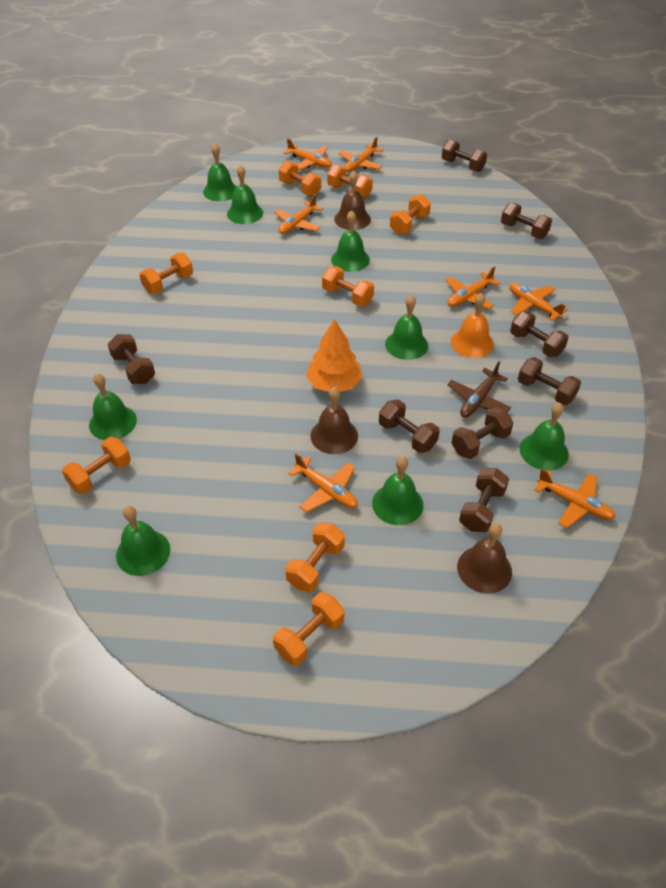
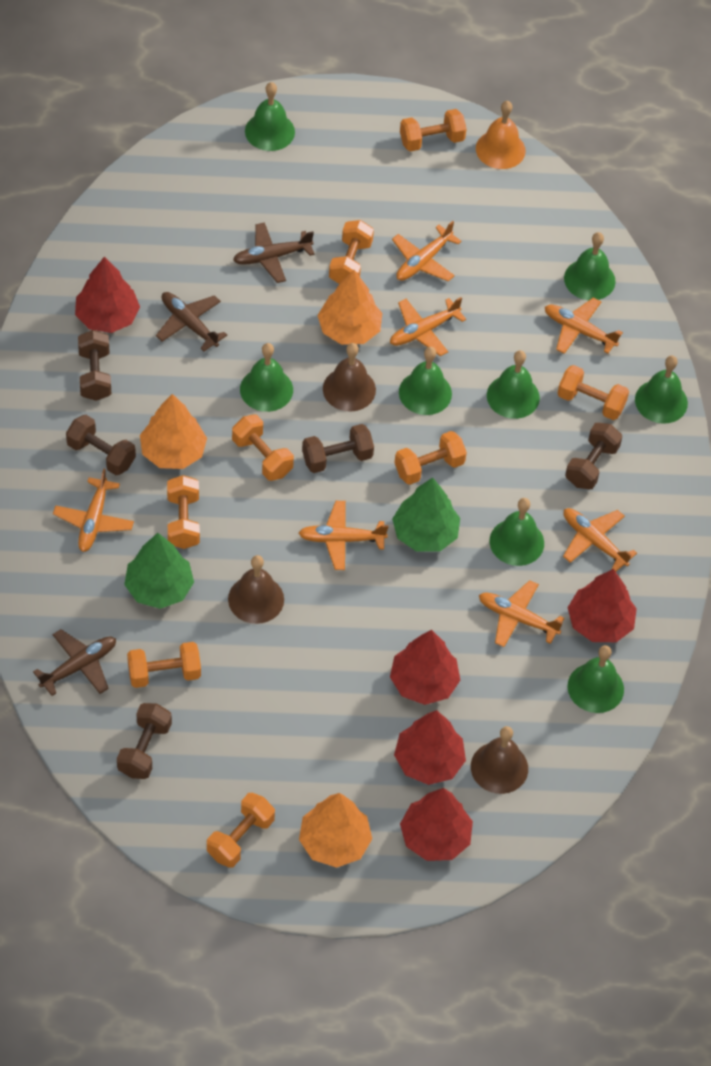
brown dumbbell: [108,334,155,384] [379,399,440,453] [442,139,487,172] [451,408,514,459] [459,468,509,532] [501,202,552,239] [510,311,569,357] [518,357,581,405] = 8 -> [66,415,136,475] [78,330,111,401] [117,703,172,779] [302,424,374,473] [565,423,623,490] = 5
brown plane: [447,362,511,418] = 1 -> [33,629,116,696] [156,292,227,352] [233,222,315,283] = 3
green tree: none = 0 -> [124,533,194,609] [392,478,460,552] = 2
orange tree: [306,319,363,392] = 1 -> [140,394,207,469] [299,793,372,868] [317,270,382,345] = 3
red tree: none = 0 -> [75,257,140,333] [390,630,460,705] [394,710,466,785] [400,788,473,861] [567,569,637,642] = 5

